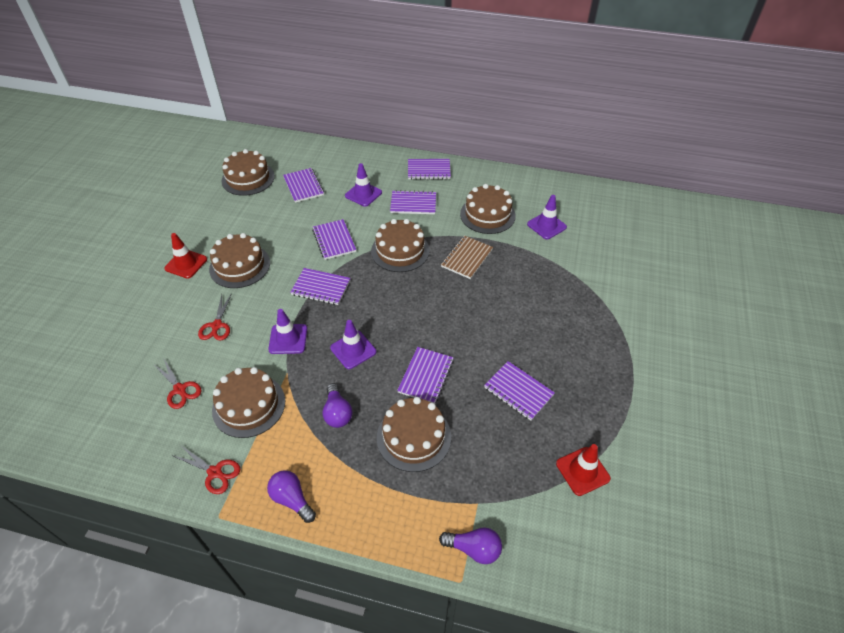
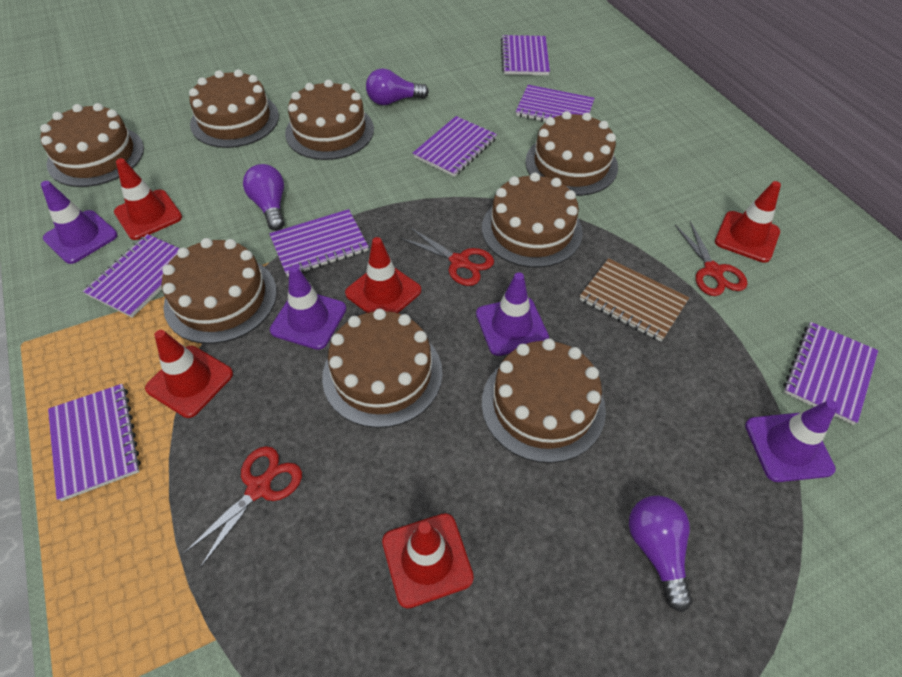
brown cake: [209,233,270,288] [212,367,285,438] [221,149,275,196] [371,219,430,272] [377,397,451,472] [460,184,516,234] = 6 -> [40,103,144,187] [161,238,277,344] [189,69,279,148] [285,79,374,160] [322,308,442,428] [482,173,583,268] [482,338,606,463] [525,111,618,196] = 8
red traffic cone: [164,233,207,279] [556,444,611,496] = 2 -> [114,158,182,240] [145,330,233,418] [345,237,421,313] [382,513,474,609] [715,181,781,263] = 5

